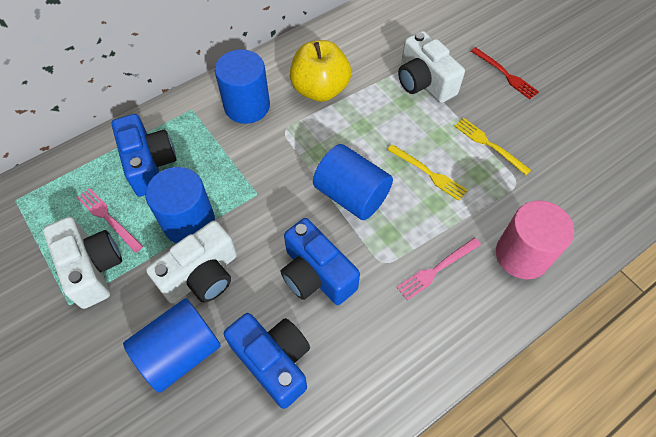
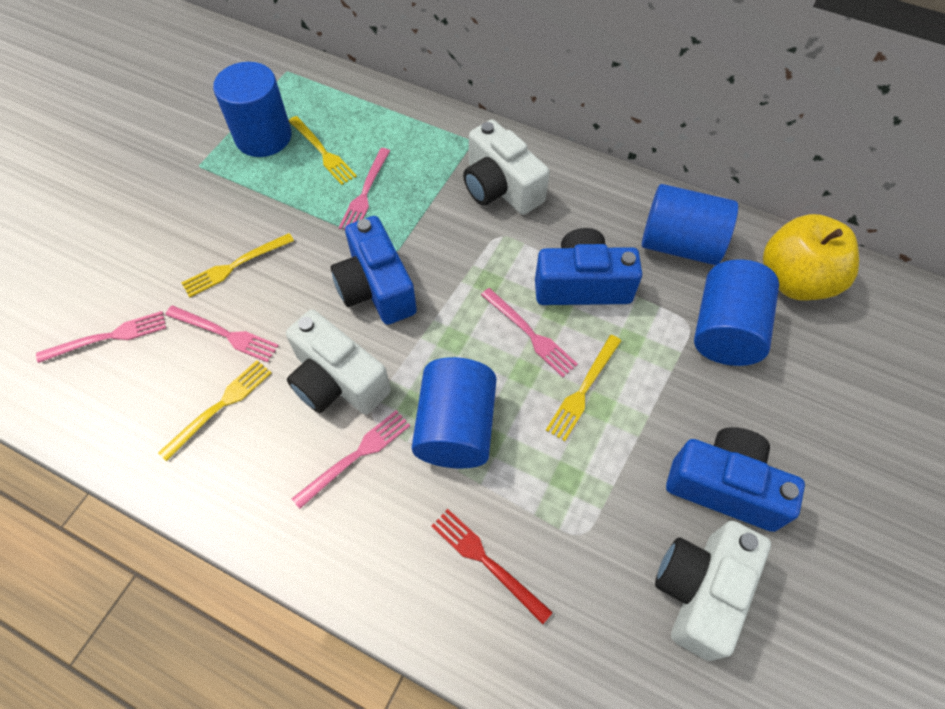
pink cylinder: [496,200,574,279] = 1 -> none = 0
pink fork: [77,188,143,253] [396,238,481,301] = 2 -> [36,311,166,363] [165,306,279,363] [291,410,410,509] [339,148,390,230] [481,288,578,377] = 5
yellow fork: [387,144,468,201] [454,118,531,175] = 2 -> [158,360,272,462] [181,233,294,297] [289,116,357,185] [546,335,621,441] = 4

